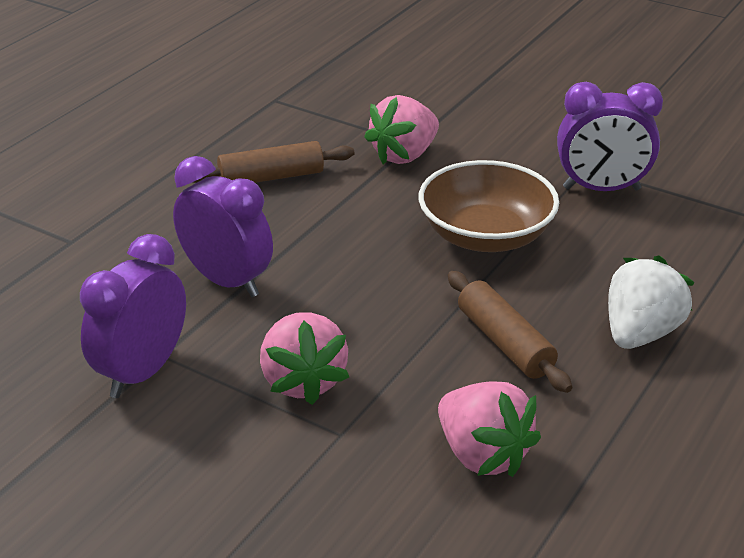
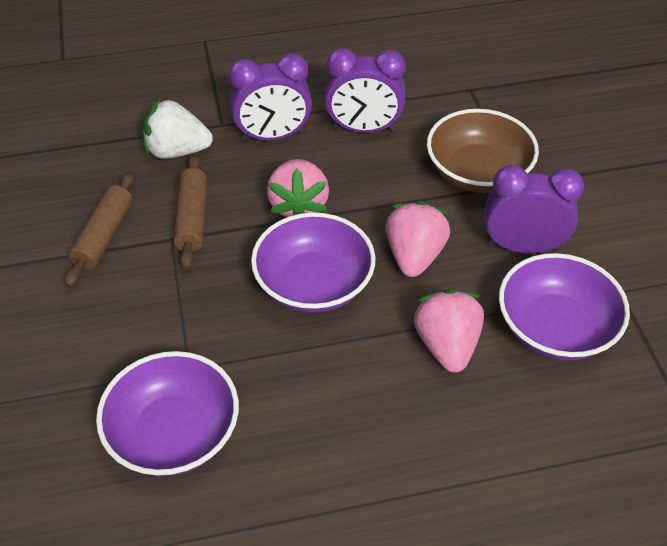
purple bowl: none = 0 -> [96,351,239,476] [251,213,376,313] [499,253,630,360] = 3

